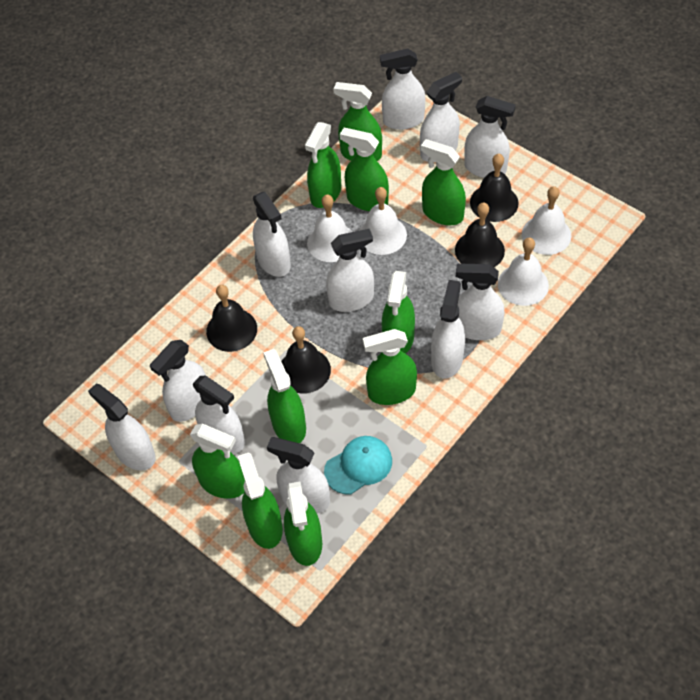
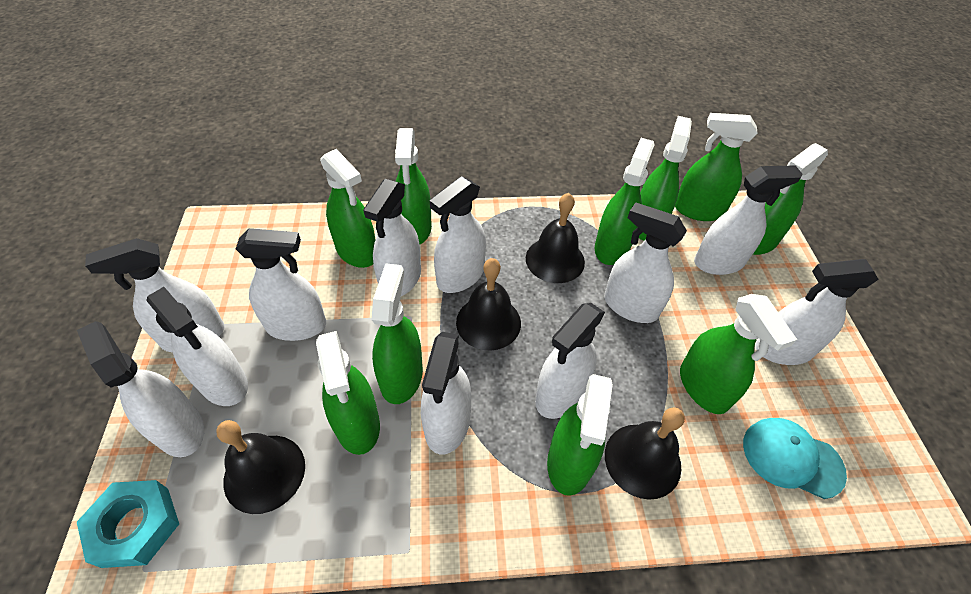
turquoise nut: none = 0 -> [77,480,179,568] = 1
white bell: [307,195,352,262] [359,187,407,255] [498,237,549,306] [522,186,571,255] = 4 -> none = 0

